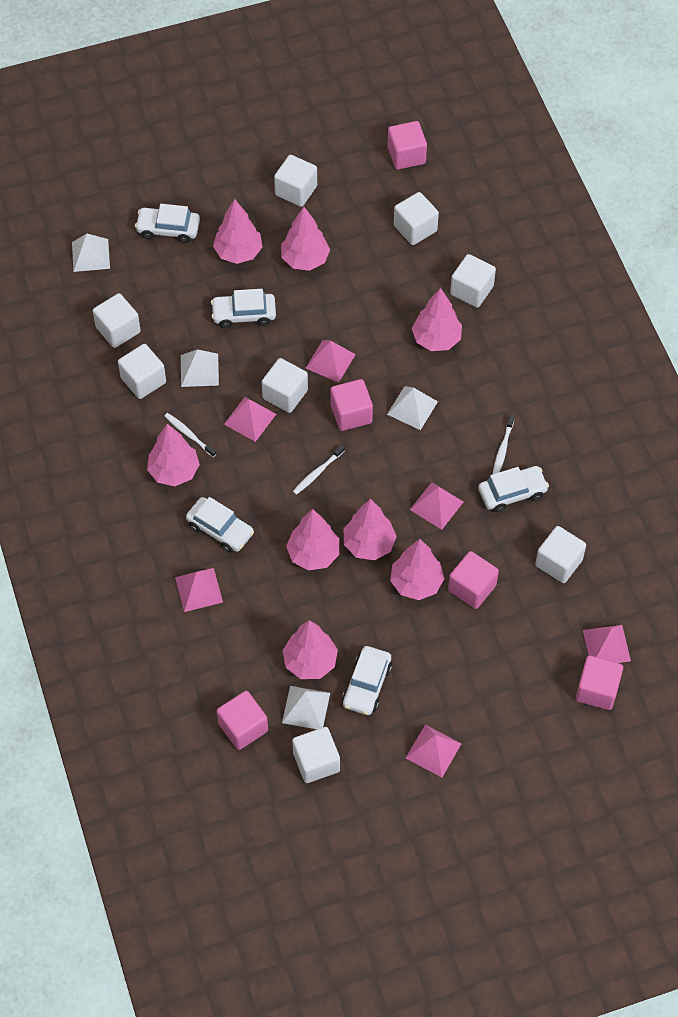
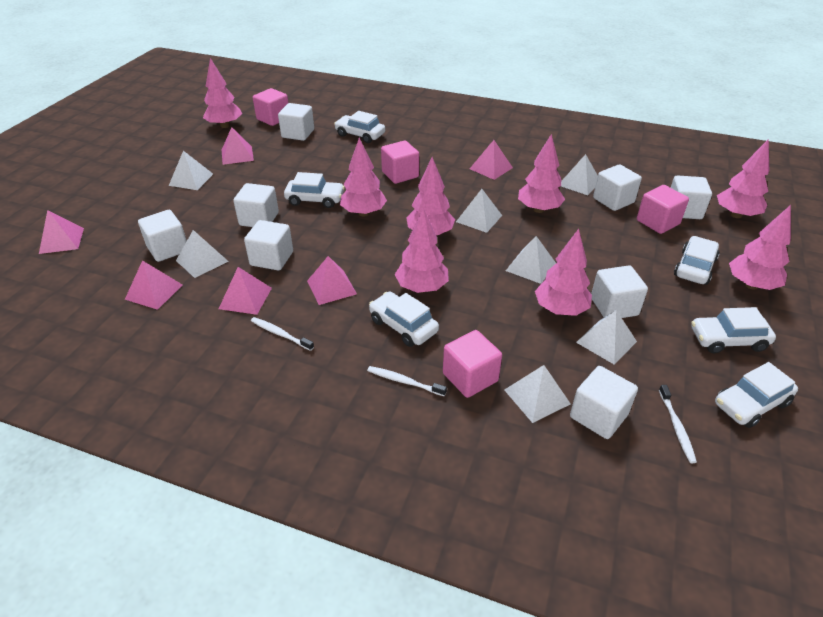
pink cube: [217,691,268,750] [331,379,373,431] [388,121,427,170] [448,551,499,609] [576,656,623,710] = 5 -> [253,88,288,126] [381,140,419,184] [443,330,502,398] [637,185,689,234] = 4
white car: [135,204,200,243] [186,497,254,553] [211,289,276,328] [342,646,392,715] [478,466,549,512] = 5 -> [284,172,345,208] [334,111,385,143] [369,291,439,347] [674,236,719,285] [691,307,776,353] [715,362,798,428] = 6
white pyramid: [72,234,110,272] [181,349,219,387] [282,686,330,729] [387,386,438,430] = 4 -> [169,151,213,190] [176,230,229,278] [456,189,502,233] [505,365,571,423] [506,236,556,284] [561,154,598,195] [576,310,637,365] = 7

